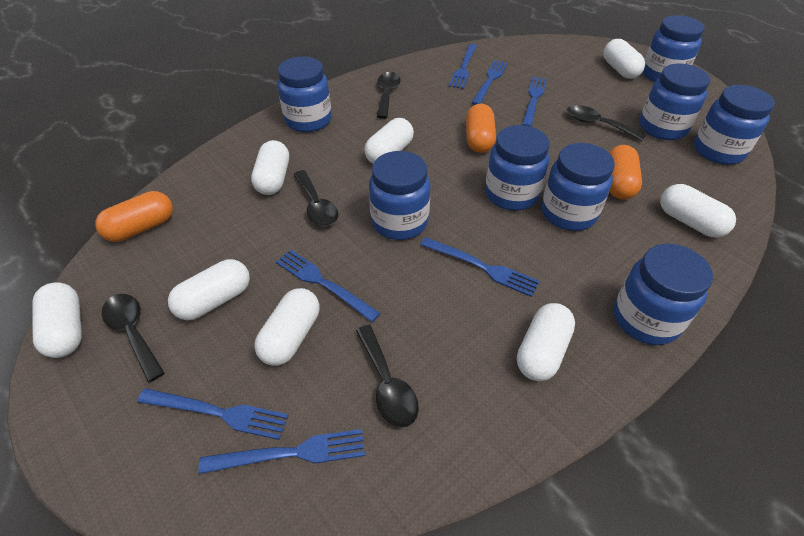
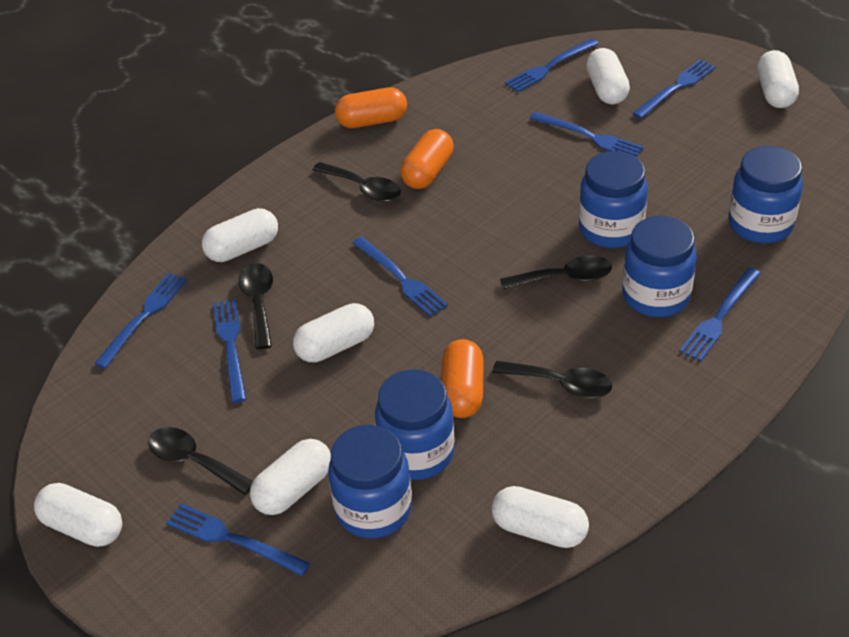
blue fork: [137,388,289,440] [198,429,365,474] [276,250,381,322] [420,237,540,297] [449,44,477,89] [471,60,508,105] [522,77,547,127] = 7 -> [94,273,187,368] [166,503,310,576] [213,299,246,403] [352,237,448,317] [505,38,599,92] [530,112,644,157] [632,59,716,119] [679,267,761,361] = 8
blue jar: [278,57,332,132] [369,151,430,240] [485,125,550,211] [541,143,615,231] [614,244,713,345] [640,64,711,140] [643,15,705,82] [694,85,775,165] = 8 -> [328,425,412,539] [375,370,455,480] [579,151,648,248] [622,216,697,317] [729,146,803,244] = 5
white capsule: [32,283,82,358] [168,259,250,320] [251,140,289,195] [254,288,319,366] [364,118,414,163] [517,303,575,381] [603,39,645,79] [660,184,736,238] = 8 -> [34,483,122,547] [202,208,278,262] [250,439,331,515] [293,303,374,362] [491,486,589,548] [586,48,630,104] [757,50,799,108] = 7

